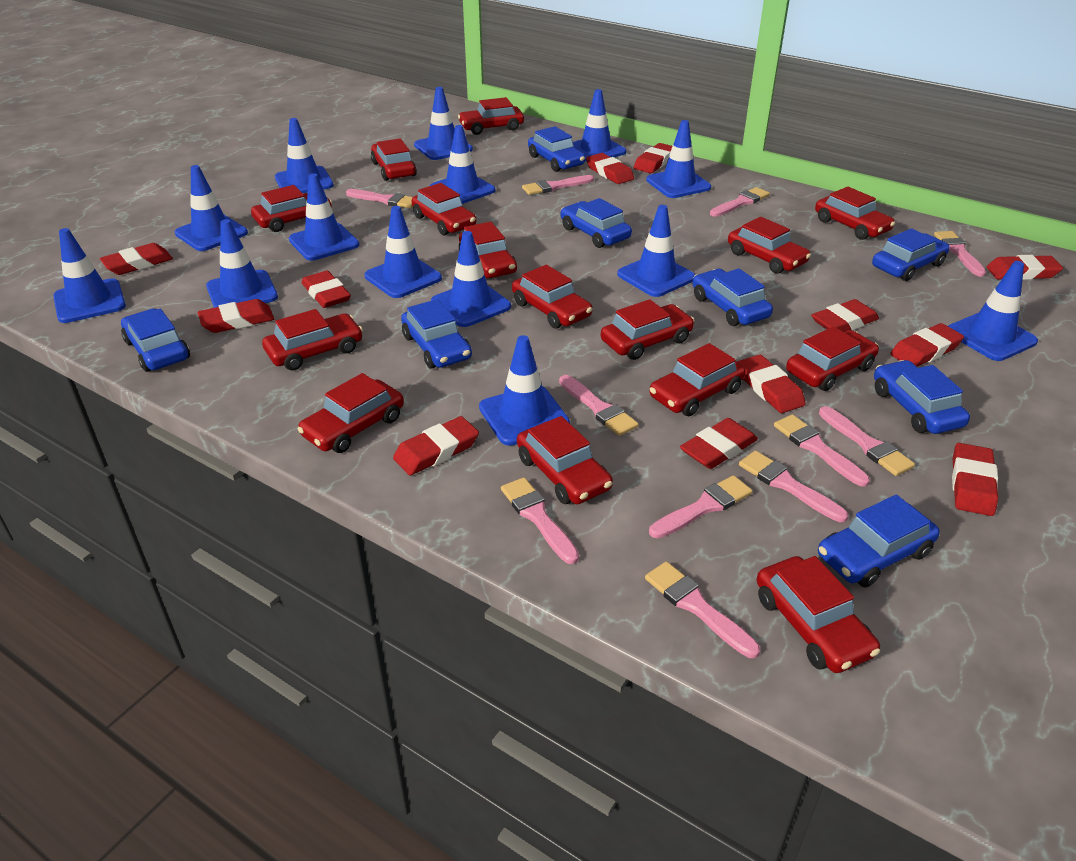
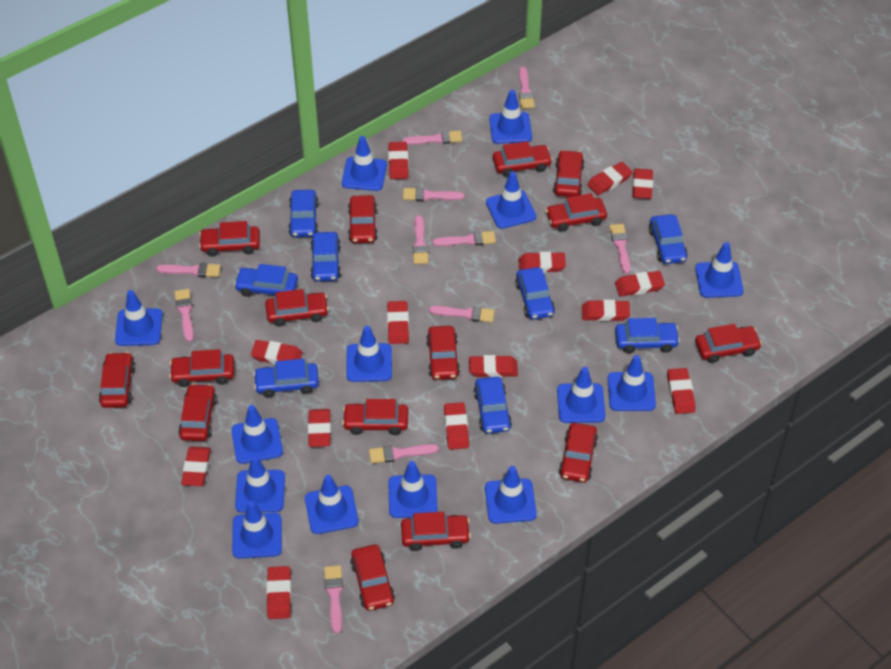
red eraser: [100,243,173,275] [197,299,274,333] [301,271,351,308] [393,416,479,475] [586,153,634,184] [634,143,672,173] [680,418,758,469] [738,355,806,413] [811,299,879,332] [890,323,964,366] [952,443,998,516] [987,255,1063,280] = 12 -> [181,446,211,486] [251,340,303,364] [266,566,291,619] [308,409,331,447] [387,301,409,344] [388,142,409,179] [444,402,469,450] [469,355,518,377] [518,252,566,273] [582,300,630,321] [587,162,633,195] [615,271,665,297] [632,168,653,199] [667,368,695,414] = 14

